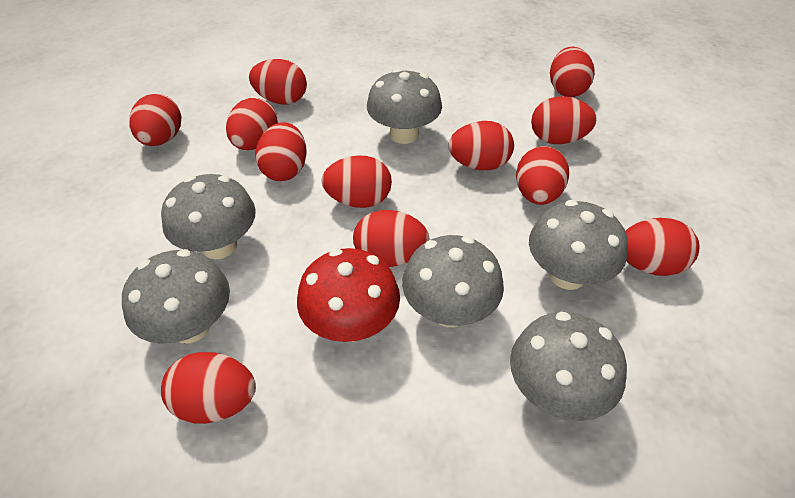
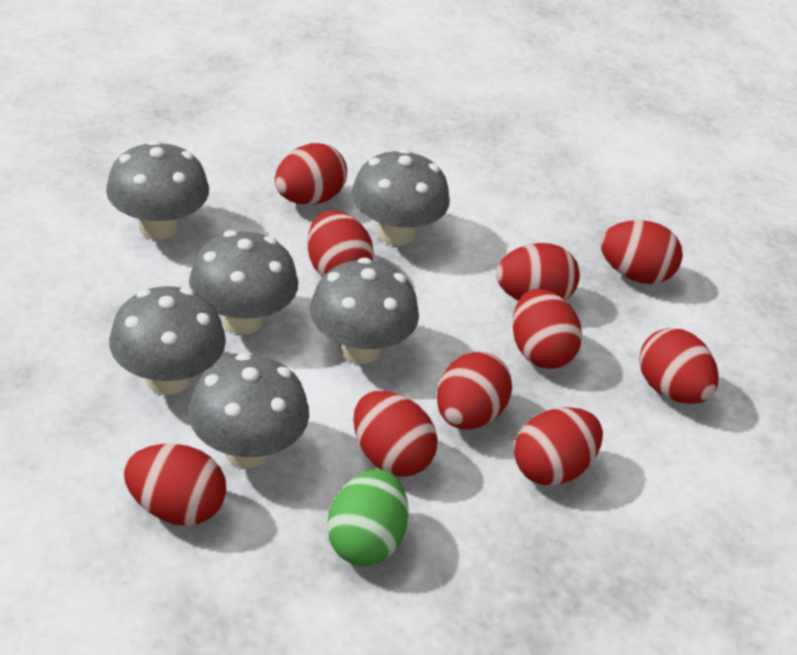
green egg: none = 0 -> [327,469,409,566] = 1
red egg: [129,94,181,146] [161,352,256,424] [226,98,278,150] [249,59,307,105] [255,122,307,181] [321,155,392,208] [353,210,429,267] [449,121,514,170] [516,146,569,205] [531,96,597,144] [550,47,595,97] [625,218,700,276] = 12 -> [124,444,226,526] [275,143,347,205] [307,210,374,277] [353,391,438,477] [437,352,512,430] [496,243,580,301] [512,289,582,369] [514,407,603,486] [600,220,683,284] [639,328,719,404] = 10
red mushroom: [297,248,400,342] = 1 -> none = 0

